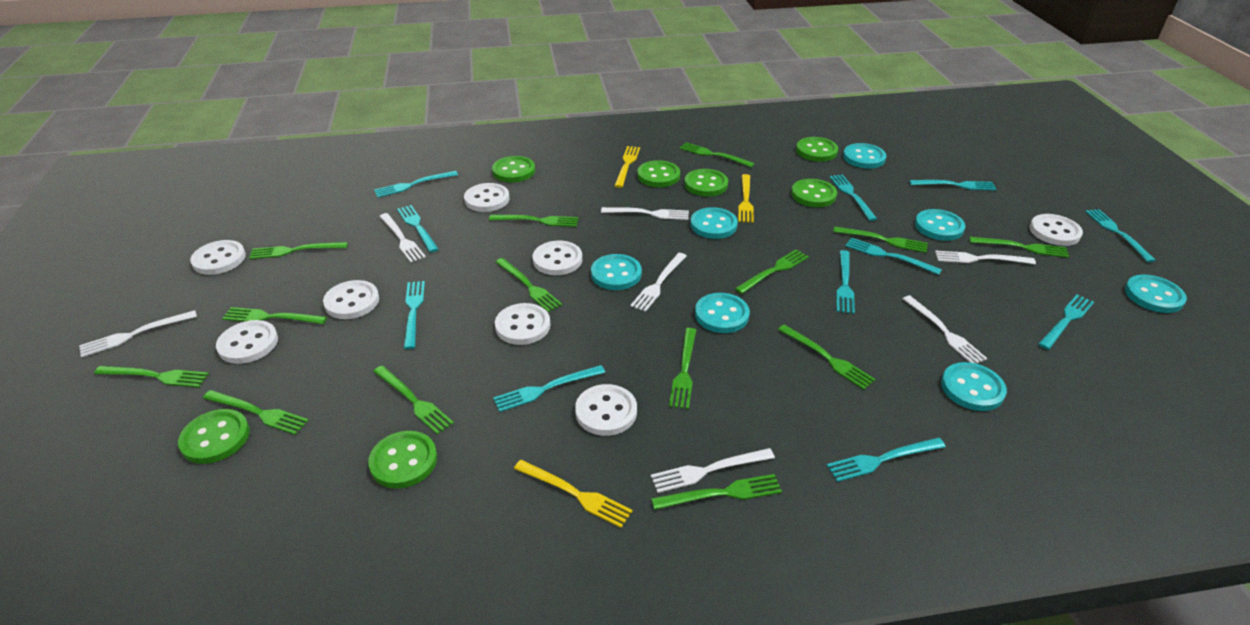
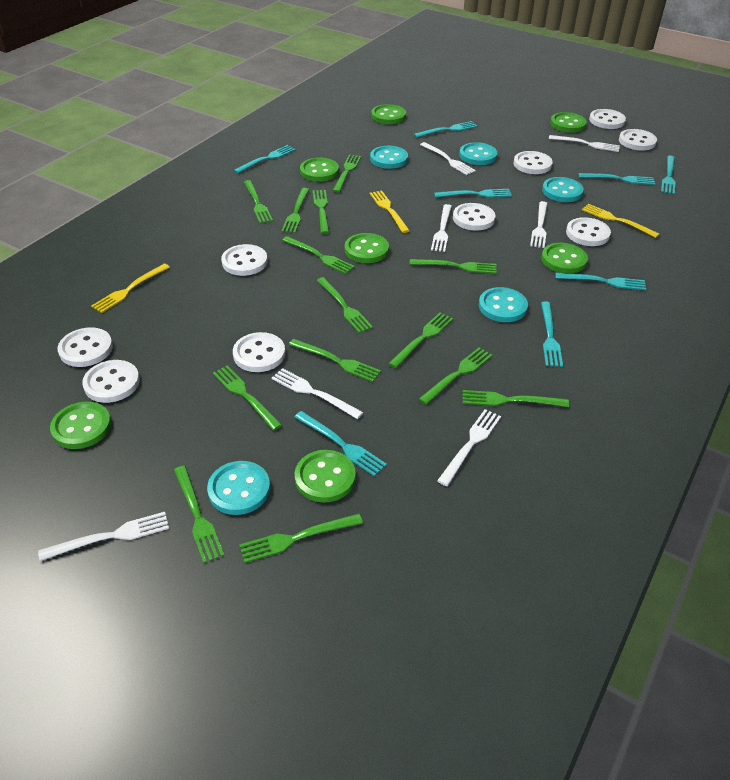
turquoise button: [591,254,642,290] [690,207,738,239] [695,293,750,333] [843,143,886,169] [915,209,965,241] [941,362,1007,411] [1125,275,1187,313] = 7 -> [207,461,270,515] [370,146,408,169] [459,142,497,165] [479,287,528,322] [542,177,584,202] = 5
turquoise fork: [374,171,458,197] [397,205,439,253] [404,281,425,349] [493,365,605,412] [827,438,946,482] [830,174,877,221] [836,250,855,314] [845,238,942,275] [909,180,997,191] [1039,295,1094,350] [1085,209,1156,262] = 11 -> [234,145,296,173] [295,411,387,476] [414,121,478,138] [434,189,512,198] [541,301,563,367] [555,273,646,290] [578,173,655,185] [661,156,676,194] = 8
white button: [190,240,246,275] [216,320,278,364] [323,280,379,319] [464,183,510,212] [495,303,550,345] [533,241,582,275] [575,384,637,436] [1029,214,1083,246] = 8 -> [57,327,113,367] [82,360,140,403] [221,244,268,276] [233,332,285,372] [453,203,496,230] [513,151,553,174] [566,217,611,246] [589,109,626,129] [619,129,657,151] = 9

